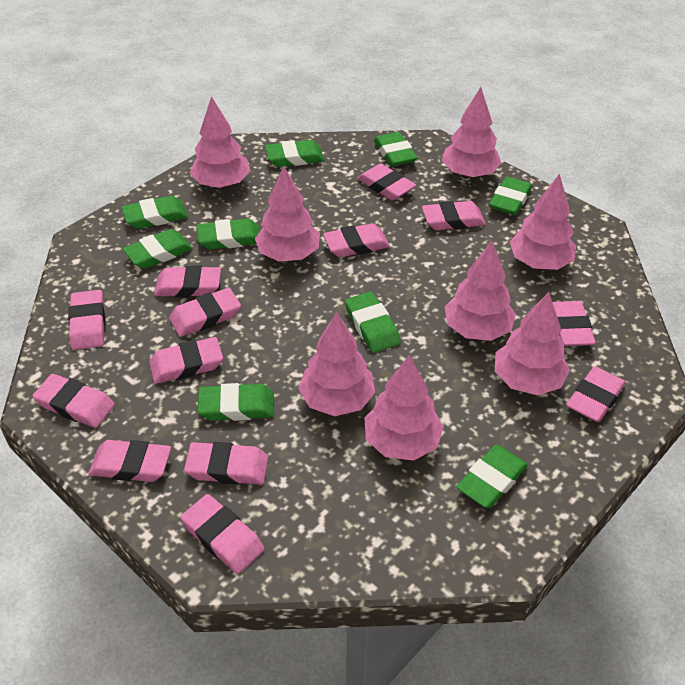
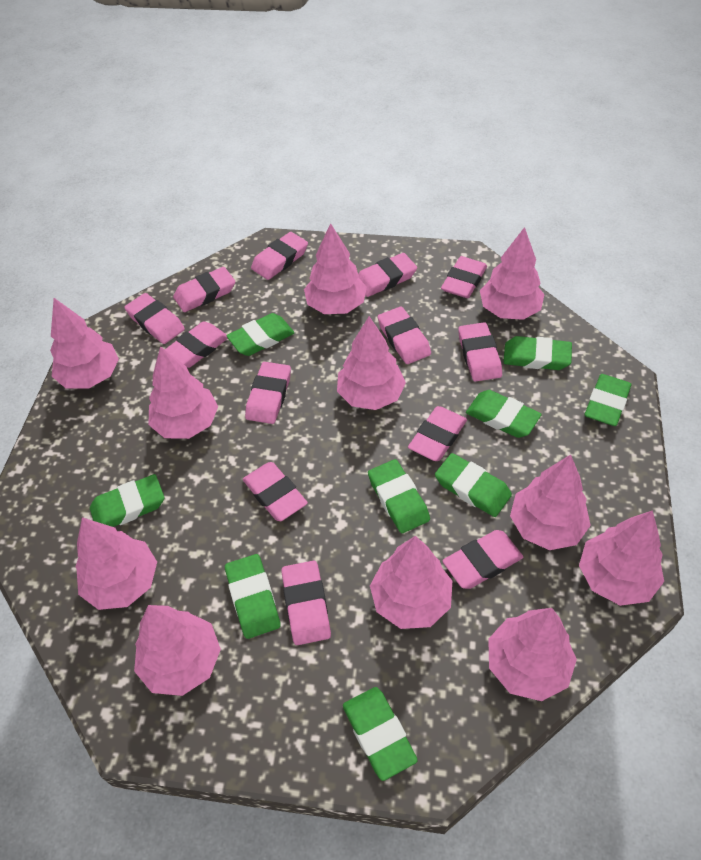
pink tree: [190,96,250,188] [255,166,320,262] [298,312,375,416] [365,355,444,461] [442,87,502,178] [445,241,516,341] [495,292,570,395] [510,174,576,270] = 8 -> [50,298,119,388] [75,517,157,610] [134,605,221,696] [149,346,218,439] [304,223,367,314] [337,316,406,410] [370,536,452,629] [480,227,545,320] [488,608,577,701] [510,454,591,550] [579,510,664,606] = 11

